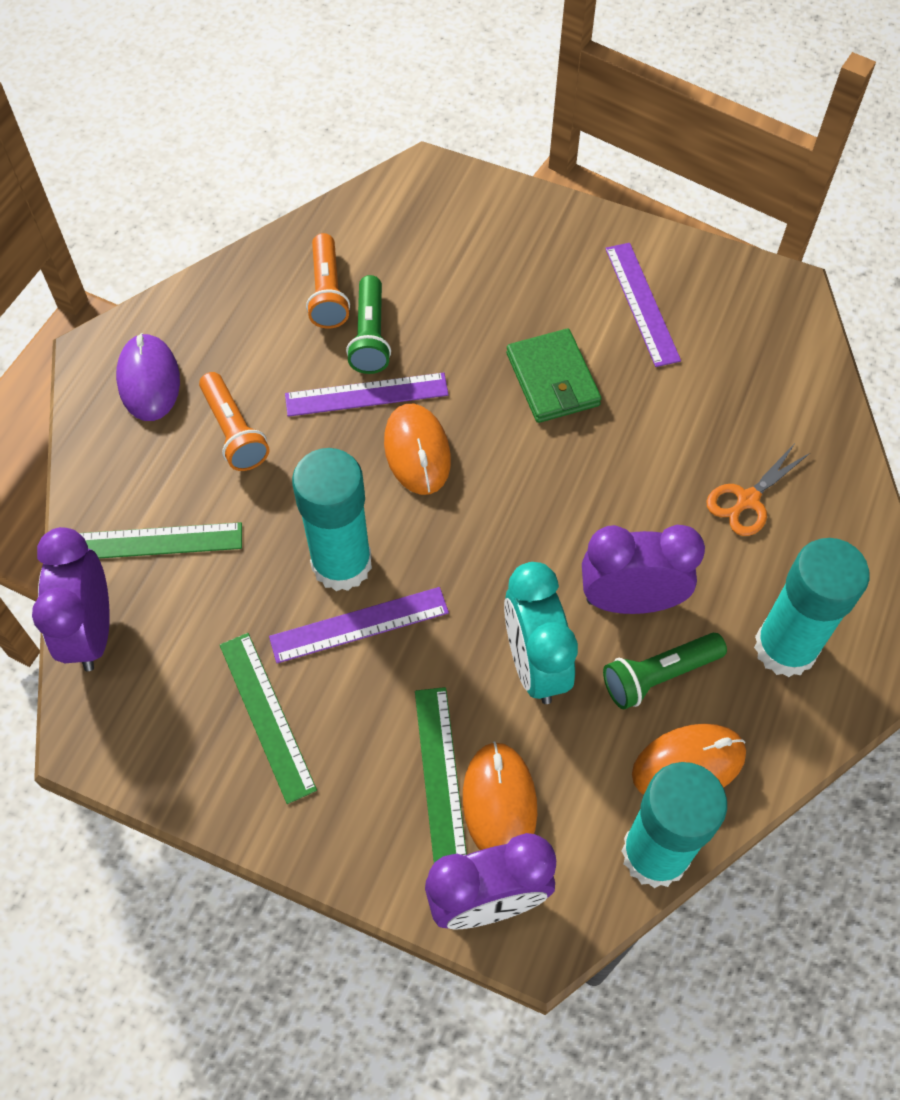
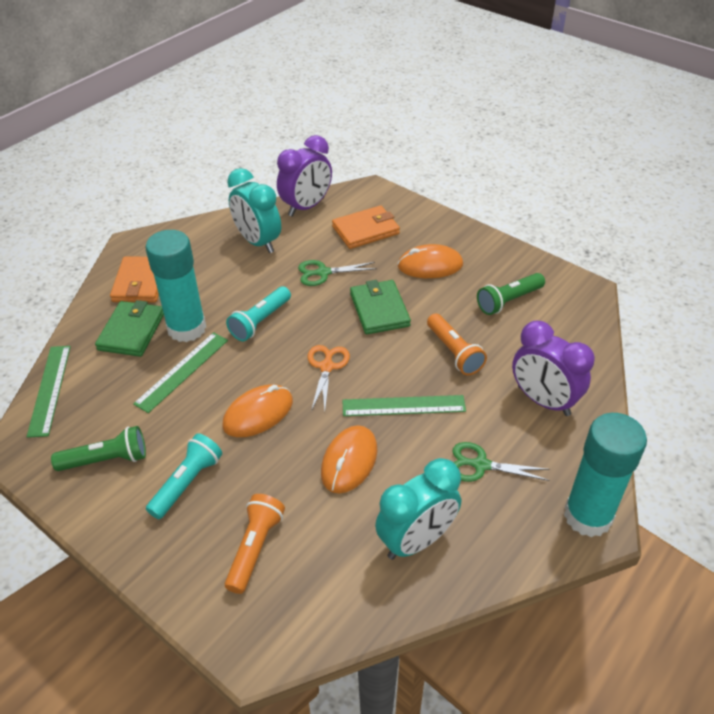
green scissors: none = 0 -> [298,260,377,286] [453,442,550,482] = 2
green wallet: [506,329,602,423] = 1 -> [95,300,164,357] [350,280,411,334] = 2
orange wallet: none = 0 -> [110,257,159,303] [332,205,400,249] = 2
purple clock: [32,527,110,671] [425,833,556,929] [582,525,705,614] = 3 -> [277,135,332,217] [512,321,595,416] = 2
purple mouse: [116,333,180,421] = 1 -> none = 0
purple ruler: [269,587,449,663] [285,372,449,417] [605,243,681,367] = 3 -> none = 0
turquoise clock: [504,562,578,704] = 1 -> [227,168,281,253] [375,458,461,560] = 2
turquoise flashlight: none = 0 -> [146,434,222,519] [226,286,291,341] = 2
turquoise glue stick: [292,448,372,591] [621,762,727,888] [754,538,869,677] = 3 -> [145,230,206,342] [564,413,647,537] = 2

